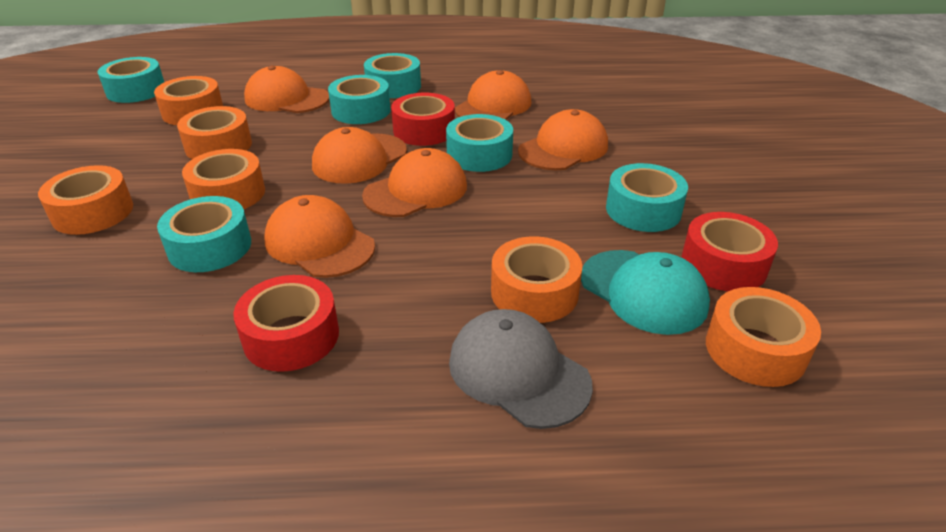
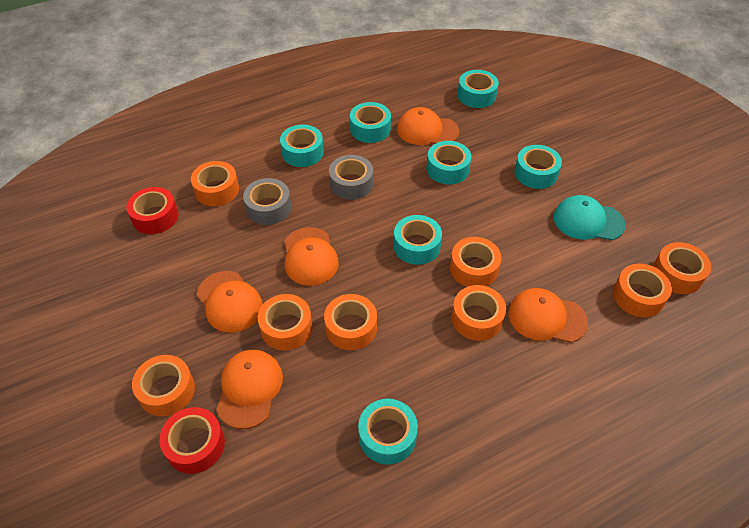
grey cap: [449,309,593,429] = 1 -> none = 0
grey tape: none = 0 -> [243,178,291,225] [329,155,373,200] = 2
orange cap: [244,66,329,113] [264,195,375,278] [312,127,407,184] [362,148,467,217] [455,70,531,120] [518,109,608,170] = 6 -> [197,271,263,333] [216,350,283,429] [285,227,339,286] [397,107,459,145] [508,288,588,343] = 5
orange tape: [38,165,133,235] [154,76,223,125] [177,106,252,159] [182,149,265,209] [491,236,582,323] [706,287,821,387] = 6 -> [132,355,195,417] [191,161,239,206] [258,294,312,350] [324,294,377,350] [450,237,501,287] [452,285,506,341] [613,264,672,317] [653,242,711,294] = 8
red tape: [233,275,339,372] [391,93,455,146] [681,212,778,291] = 3 -> [126,187,179,234] [159,407,225,474] = 2
turquoise tape: [97,57,164,103] [157,196,251,272] [328,75,391,124] [364,53,421,98] [446,114,513,172] [606,163,688,232] = 6 -> [280,125,324,167] [350,102,391,143] [358,399,418,464] [394,215,442,265] [427,141,471,184] [458,70,499,108] [514,145,562,189] = 7

